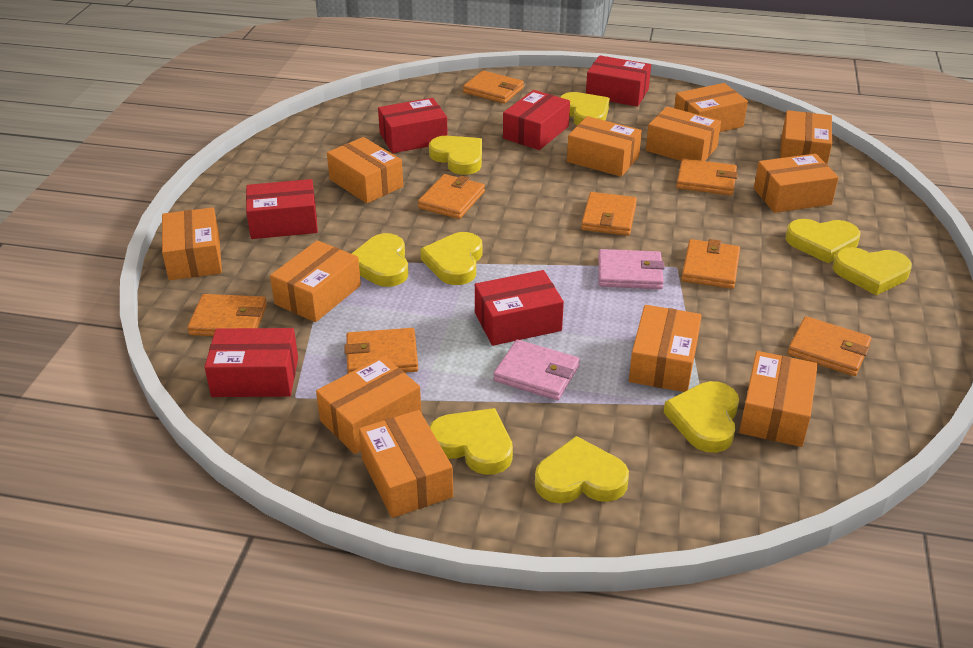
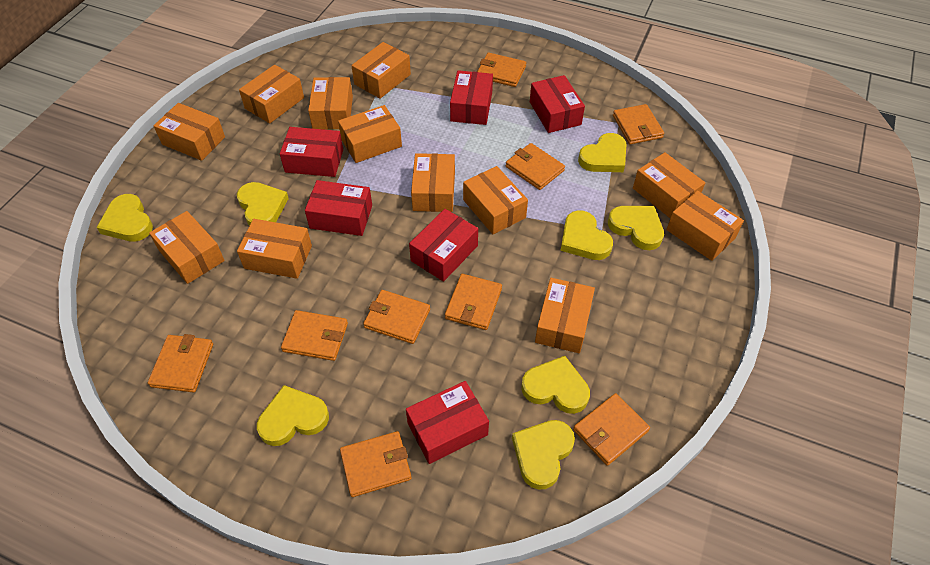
orange wallet: [187,294,267,336] [344,328,418,373] [418,174,485,219] [463,70,524,103] [581,192,637,236] [676,159,738,195] [681,239,740,289] [788,316,872,376] = 8 -> [148,334,213,393] [281,310,348,361] [340,431,412,497] [363,290,430,344] [445,274,502,330] [477,53,526,87] [506,143,565,190] [573,393,650,466] [613,104,664,144] = 9
pink wallet: [493,340,580,400] [598,249,665,289] = 2 -> none = 0
yellow heart: [351,233,409,287] [420,232,482,285] [429,136,482,175] [429,408,513,475] [535,436,629,503] [560,92,610,125] [663,381,739,453] [785,219,860,264] [833,247,912,295] = 9 -> [96,194,153,242] [237,182,289,226] [257,385,329,446] [512,420,575,490] [521,356,590,414] [561,210,613,260] [578,133,627,172] [608,206,664,250] = 8

